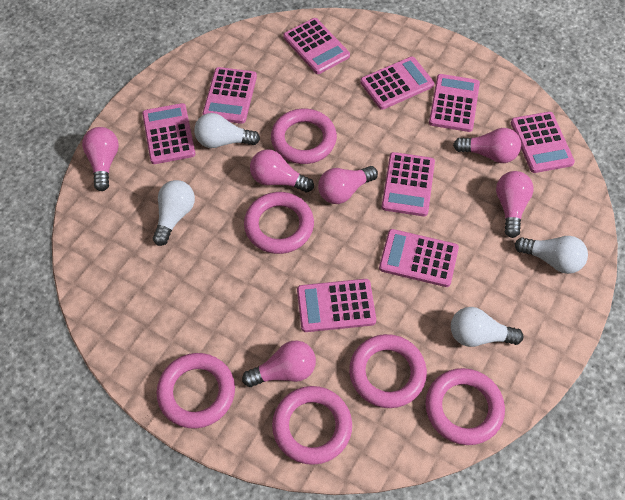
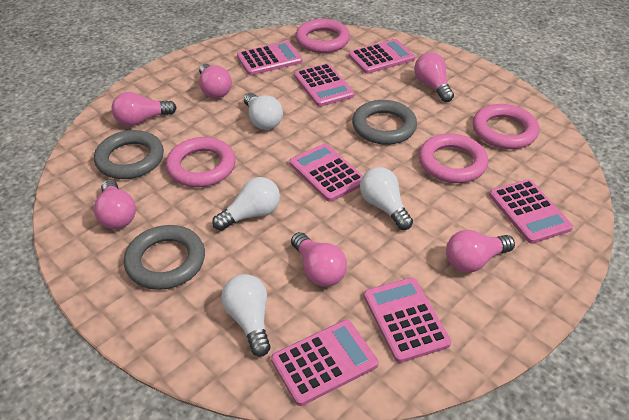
grey ring: none = 0 -> [94,130,164,179] [124,225,205,290] [352,100,417,145] = 3
pink calculator: [142,103,196,164] [203,67,257,124] [283,18,350,74] [297,279,376,332] [360,56,434,110] [379,229,459,287] [382,152,435,216] [429,74,480,132] [511,112,575,173] = 9 -> [237,41,303,75] [271,320,378,406] [290,144,363,202] [294,63,355,107] [349,39,415,74] [364,278,451,363] [489,179,573,244] = 7
pink ring: [156,353,235,428] [244,192,314,254] [271,109,337,164] [272,386,352,465] [349,334,427,408] [425,368,505,445] = 6 -> [166,137,236,187] [295,19,350,53] [419,133,488,183] [473,104,539,149] = 4

